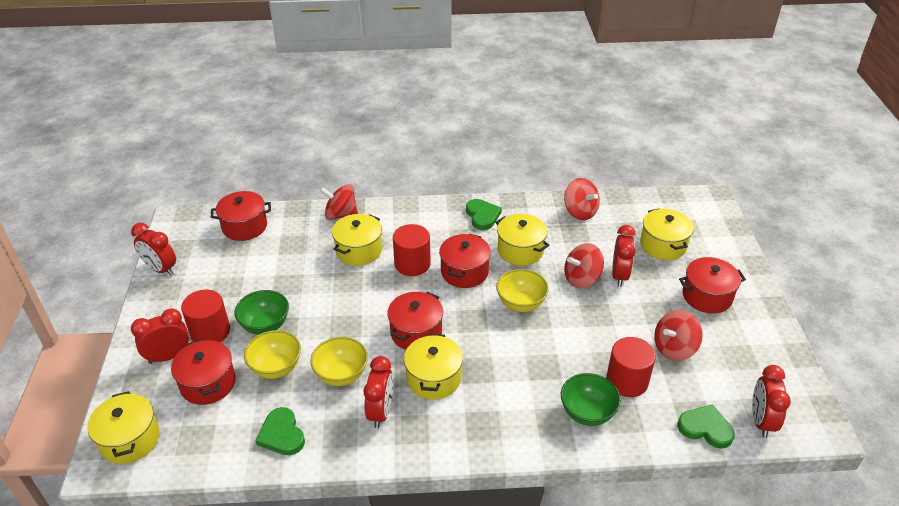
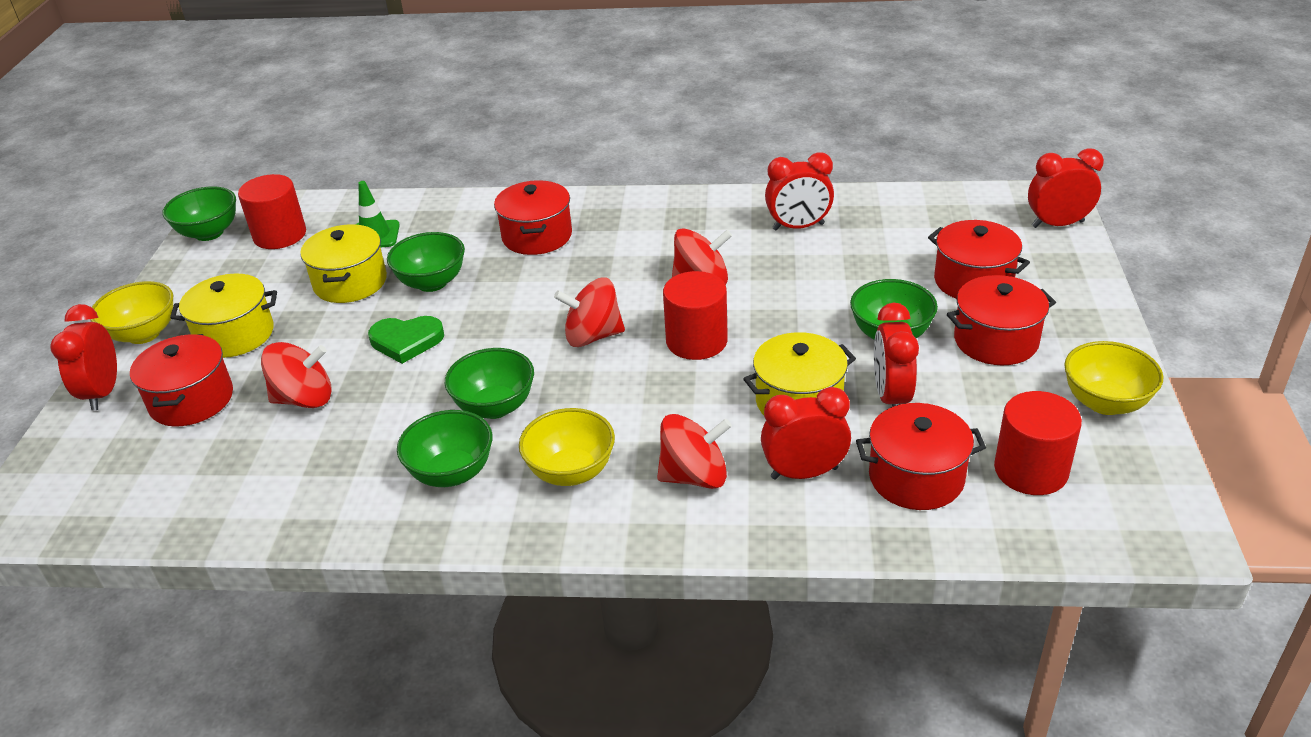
green bowl: [234,290,289,335] [561,373,621,426] = 2 -> [162,186,236,241] [387,232,465,292] [397,410,492,487] [445,348,534,419] [850,279,938,340] = 5
green heart: [255,407,305,455] [466,199,502,230] [677,404,735,449] = 3 -> [368,316,444,364] = 1
green traffic cone: none = 0 -> [356,181,400,248] = 1
yellow pot: [87,391,160,464] [332,214,382,266] [404,334,463,400] [495,214,549,266] [640,208,694,260] = 5 -> [170,274,277,358] [300,224,387,303] [743,332,856,415] = 3

